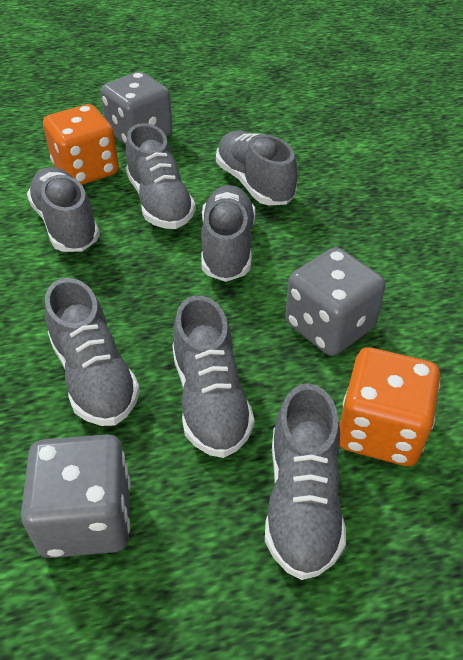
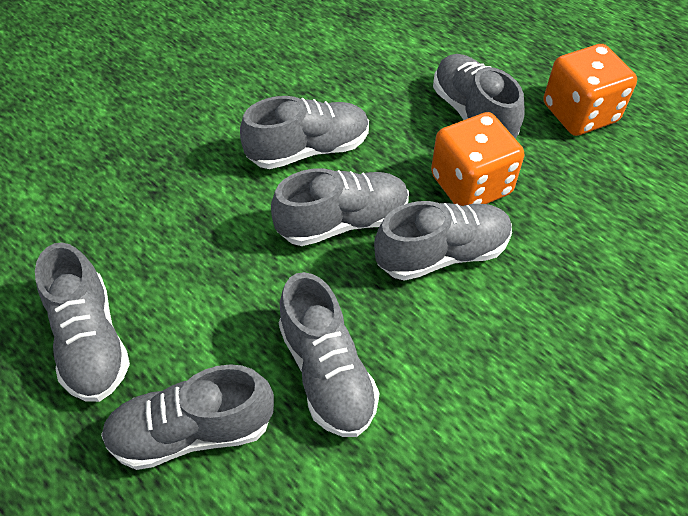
grey dice: [21,434,131,558] [100,72,173,145] [285,247,385,356] = 3 -> none = 0

